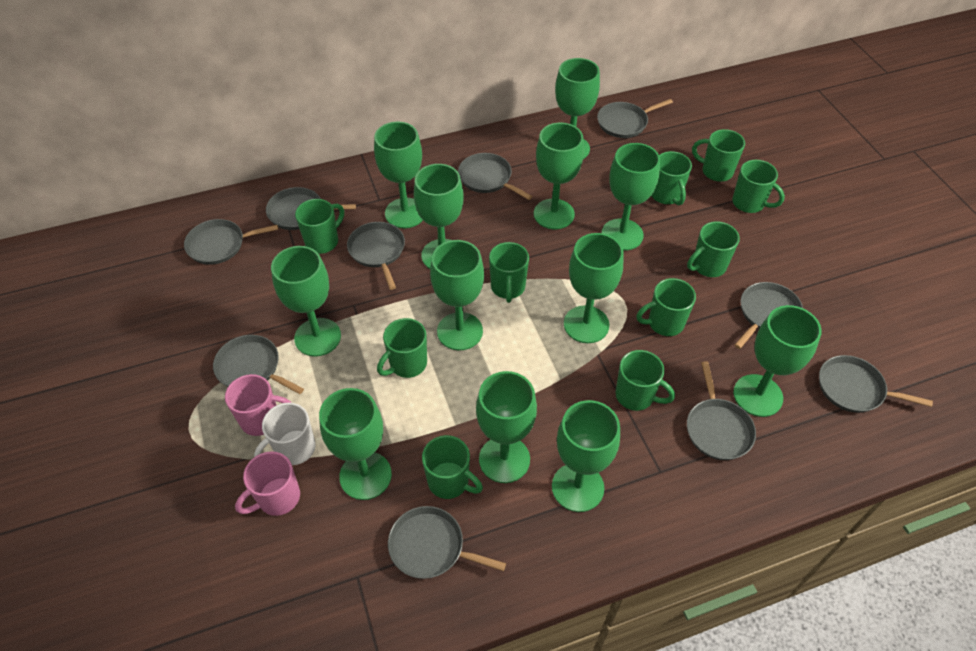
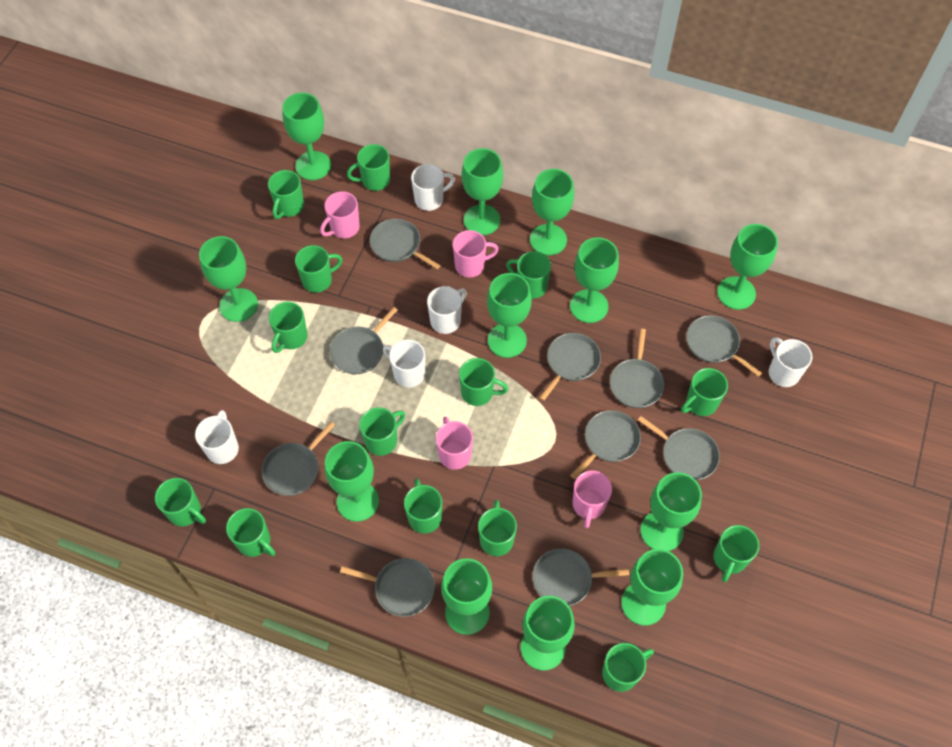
green mug: [295,199,344,254] [377,318,427,378] [422,435,483,499] [489,242,529,303] [616,350,675,411] [636,278,696,336] [651,151,692,205] [687,221,740,277] [692,129,745,182] [732,160,785,213] = 10 -> [155,478,206,526] [226,508,275,557] [268,170,304,219] [269,302,308,353] [295,245,342,293] [347,144,390,191] [359,407,405,456] [404,479,442,534] [459,358,508,406] [478,500,517,556] [506,251,551,299] [602,643,654,692] [681,368,728,416] [713,525,759,582] = 14
pink mug: [225,374,292,436] [235,451,300,516] = 2 -> [320,191,360,238] [436,417,473,470] [453,230,499,277] [573,470,612,528] = 4
white mug: [254,403,316,465] = 1 -> [195,410,239,464] [383,340,425,388] [411,164,455,211] [427,286,467,334] [769,337,812,387] = 5

